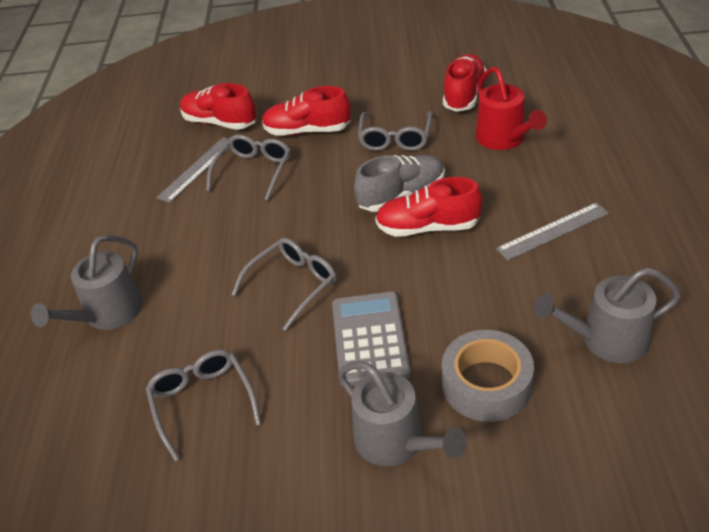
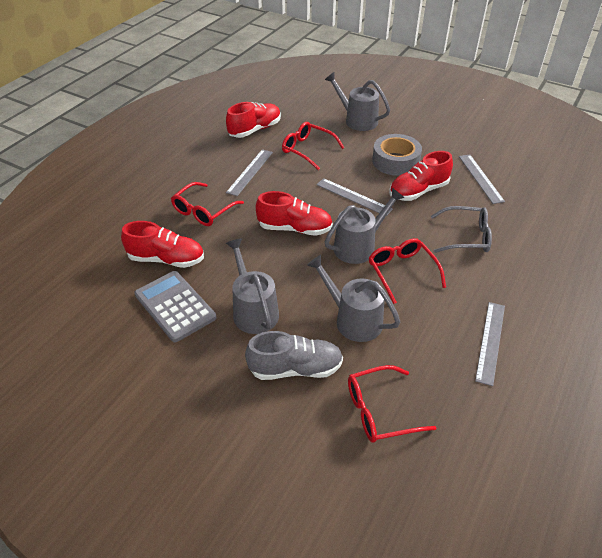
grey glasses: [146,349,261,461] [206,135,291,201] [232,238,336,331] [358,112,432,151] = 4 -> [431,206,492,253] = 1
grey ruler: [156,137,229,203] [496,203,609,260] = 2 -> [226,149,273,196] [316,178,393,216] [459,155,505,204] [475,302,505,386] = 4
grey watering can: [31,235,143,330] [338,361,467,466] [534,267,681,363] = 3 -> [226,238,279,334] [307,255,400,342] [325,72,390,131] [325,188,404,264] = 4
red glasses: none = 0 -> [171,182,244,226] [282,122,345,170] [348,365,436,443] [369,238,446,304] = 4
red watering can: [476,67,547,150] = 1 -> none = 0

